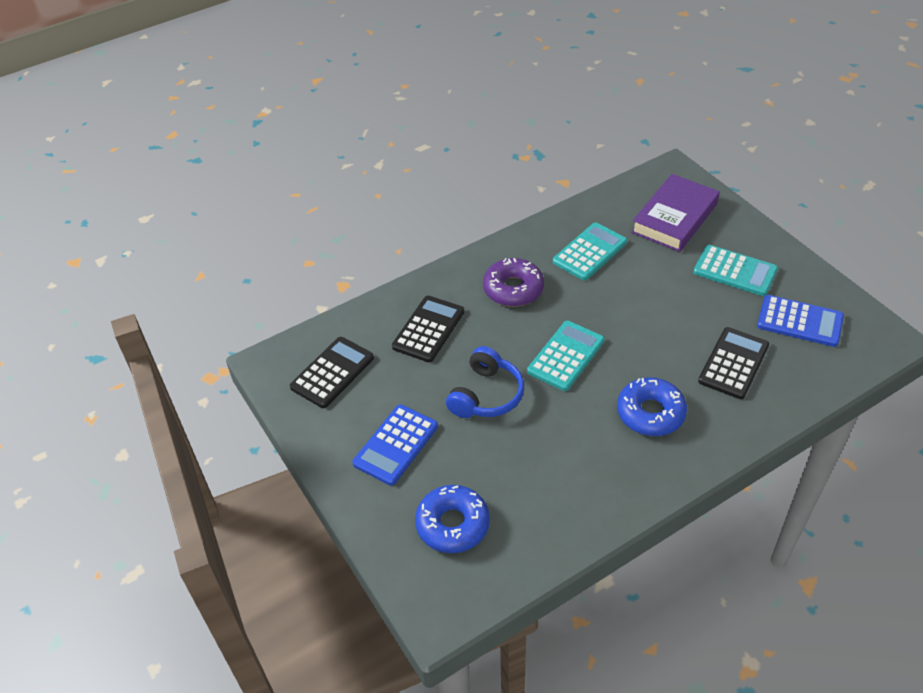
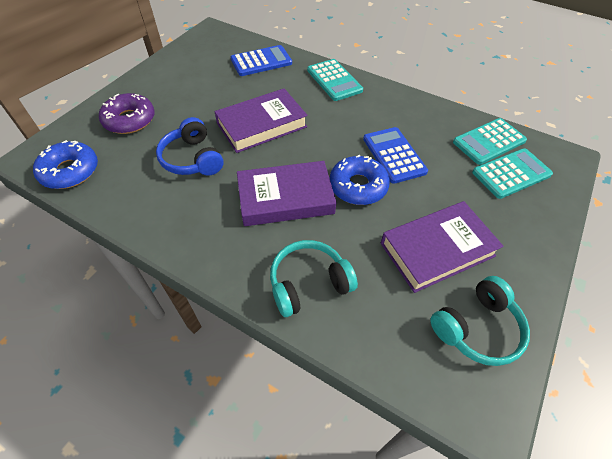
black calculator: [290,337,374,408] [392,295,464,362] [698,327,769,399] = 3 -> none = 0
purple book: [631,174,720,252] = 1 -> [214,88,308,153] [237,161,337,226] [381,201,504,293] = 3
turquoise headphones: none = 0 -> [270,240,358,317] [430,276,530,366] = 2

